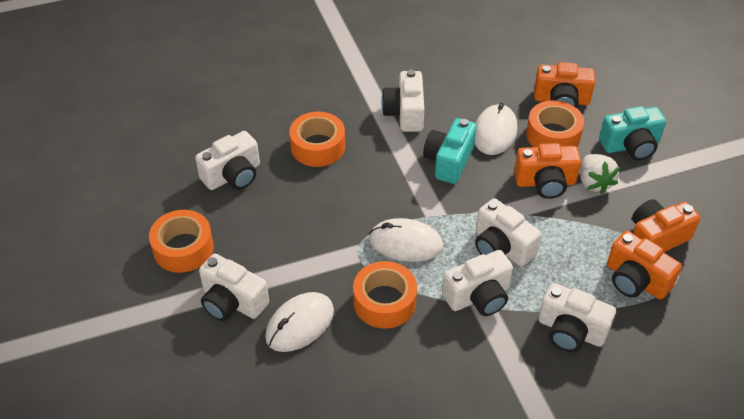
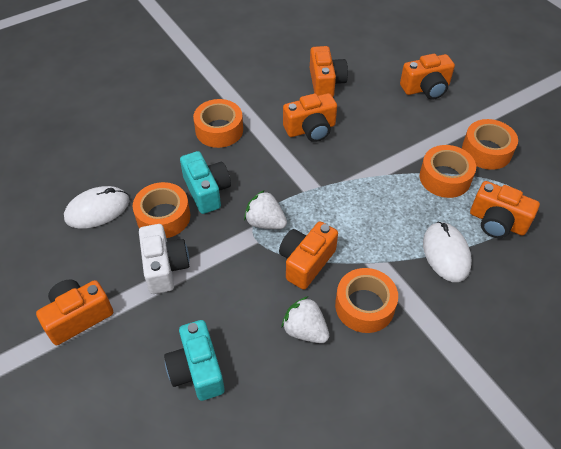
orange camera: [514,143,581,199] [534,62,595,108] [607,231,682,300] [632,199,700,252] = 4 -> [36,280,113,345] [279,222,338,290] [283,93,337,142] [310,46,348,97] [400,54,455,100] [470,181,540,238] = 6
orange tape: [149,210,214,273] [289,112,345,167] [353,261,417,329] [526,100,584,147] = 4 -> [133,182,190,238] [193,99,243,148] [335,268,398,333] [420,145,476,198] [462,119,518,170] = 5
white camera: [195,131,260,190] [199,254,269,321] [381,70,424,132] [442,250,513,316] [475,198,541,266] [538,283,616,352] = 6 -> [139,224,189,294] = 1
white mouse: [265,292,334,352] [369,218,443,262] [475,103,518,155] = 3 -> [64,186,130,229] [423,222,472,282] = 2
white strawberry: [580,154,620,194] = 1 -> [244,190,287,229] [282,296,329,343] = 2

